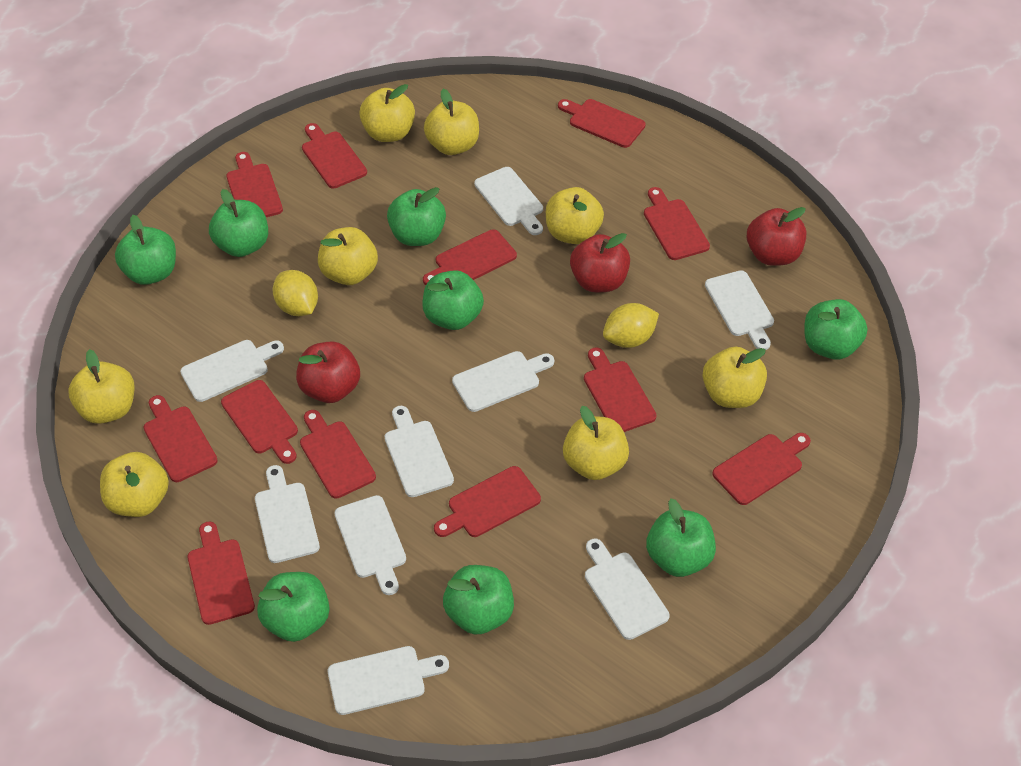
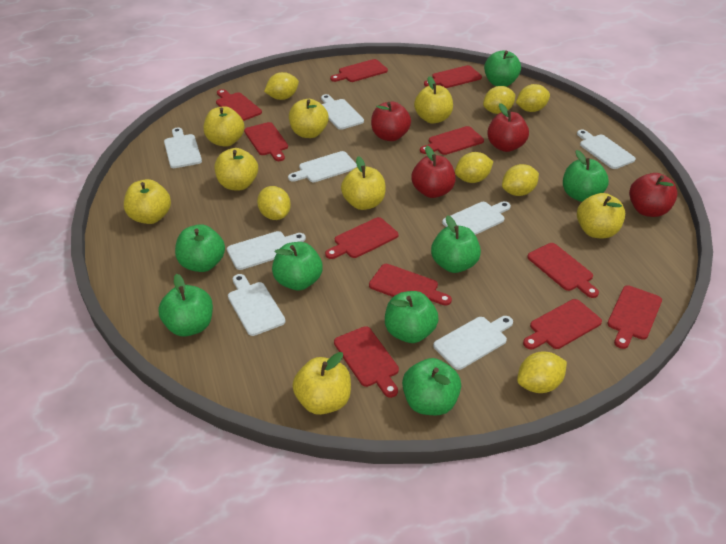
red apple: [296,342,360,403] [570,233,630,292] [747,207,806,266] = 3 -> [371,102,411,141] [411,146,456,198] [487,103,529,152] [629,173,678,217] = 4
red cutting board: [143,395,218,482] [188,522,255,625] [221,380,298,464] [226,152,283,217] [300,410,376,499] [302,123,367,188] [423,229,517,285] [434,466,541,537] [558,99,646,148] [584,347,657,432] [644,187,710,260] [712,433,811,505] = 12 -> [216,89,262,121] [244,122,288,161] [325,217,398,259] [330,59,388,82] [334,326,399,398] [369,264,452,306] [420,126,484,155] [424,65,482,88] [523,299,602,349] [527,243,599,298] [607,285,662,349] = 11
white cutting board: [180,340,284,402] [255,465,320,563] [328,646,449,715] [334,495,406,595] [384,406,454,497] [452,351,554,412] [474,167,543,235] [585,538,670,640] [705,270,774,350] = 9 -> [164,127,202,168] [227,231,306,270] [228,274,285,336] [288,151,357,182] [321,94,364,130] [433,316,513,370] [442,201,511,235] [577,130,636,169] = 8
yellow lemon: [273,270,318,316] [603,303,659,348] = 2 -> [257,186,291,220] [264,72,299,100] [455,152,493,183] [483,86,516,114] [502,164,539,196] [516,84,550,112] [517,351,567,393] = 7

